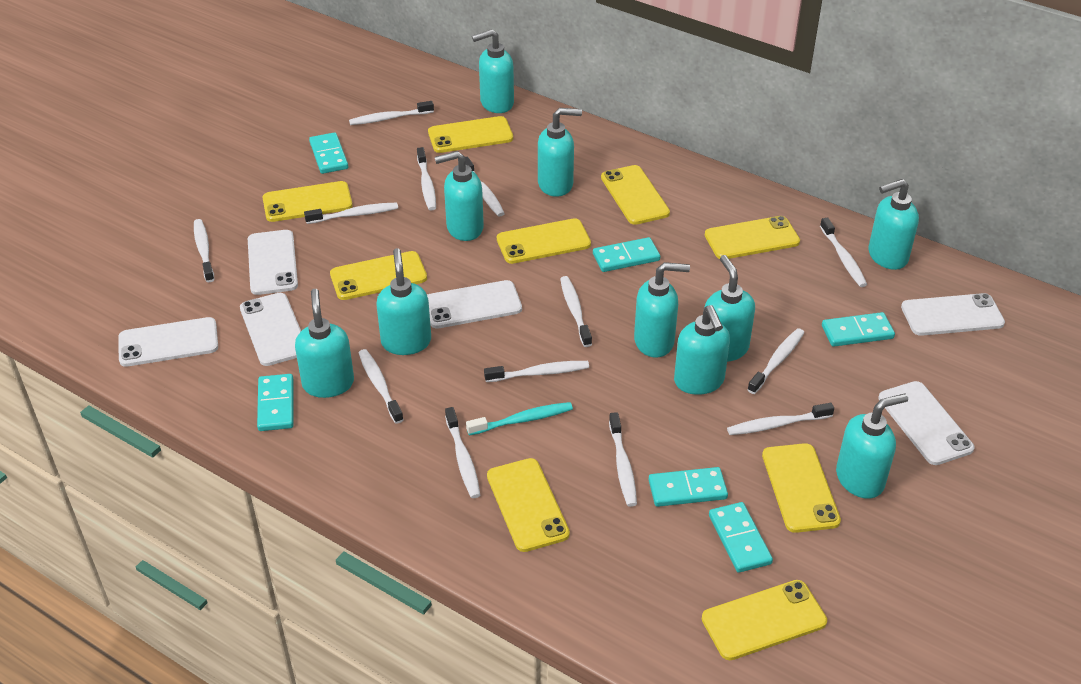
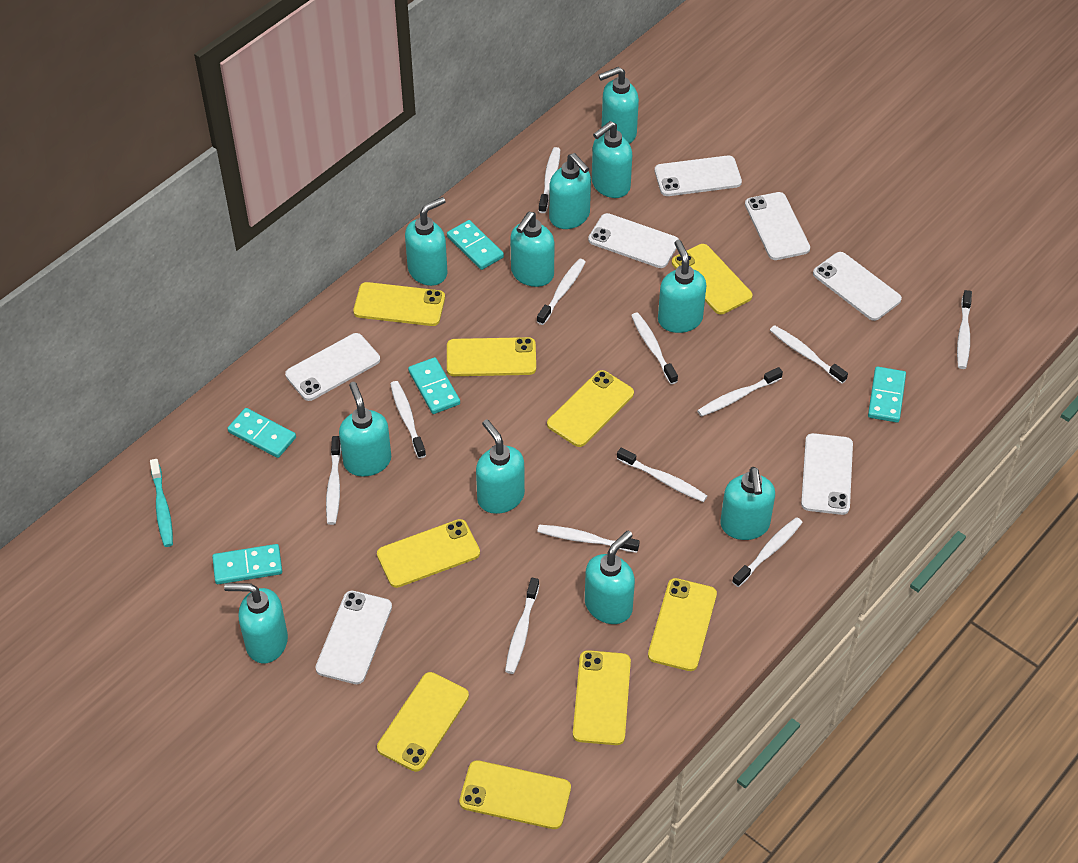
turquoise domino: [257,374,294,431] [309,132,348,174] [593,237,660,272] [649,467,728,507] [709,502,773,573] [822,312,895,347] = 6 -> [212,544,282,584] [227,408,296,458] [408,357,460,414] [447,220,504,270] [868,367,906,423] = 5
turquoise soap dispenser: [295,289,354,398] [376,248,431,355] [435,151,484,241] [472,29,514,113] [538,108,582,197] [634,262,690,358] [674,305,730,395] [704,255,755,362] [836,393,908,499] [868,179,919,270] = 10 -> [224,583,288,663] [339,382,391,477] [405,197,447,286] [476,419,525,514] [510,212,555,287] [549,153,591,229] [585,530,635,624] [592,121,632,198] [598,67,639,144] [658,240,707,333] [720,467,775,540] = 11
white phone: [118,317,218,367] [240,293,301,366] [248,230,298,295] [427,280,522,329] [878,381,974,465] [901,293,1005,336] = 6 -> [285,333,380,401] [315,591,392,684] [588,213,679,268] [655,155,742,196] [745,192,810,260] [801,433,853,515] [813,252,902,321] = 7
white toothbrush: [194,219,214,282] [304,202,398,224] [349,101,434,125] [359,349,404,424] [417,147,436,210] [445,407,480,498] [465,156,505,217] [484,361,589,382] [560,276,592,347] [609,412,637,507] [727,403,834,435] [747,328,805,394] [820,217,867,287] = 13 -> [326,436,341,525] [390,381,426,458] [505,578,539,674] [537,259,585,325] [537,525,640,553] [538,147,560,213] [617,448,707,502] [631,312,678,384] [697,367,783,417] [732,517,803,587] [770,325,848,383] [957,290,972,369] = 12

